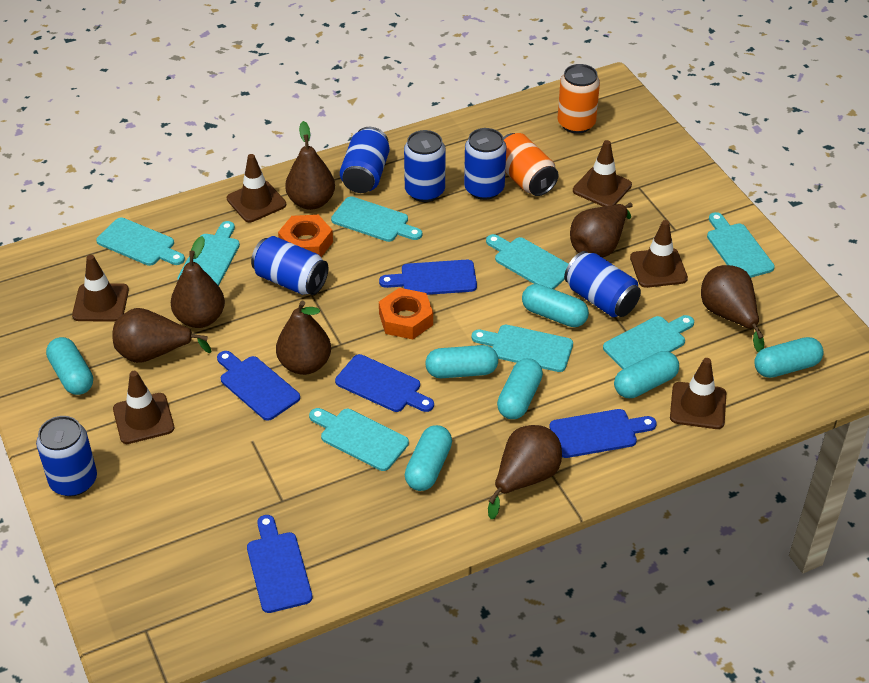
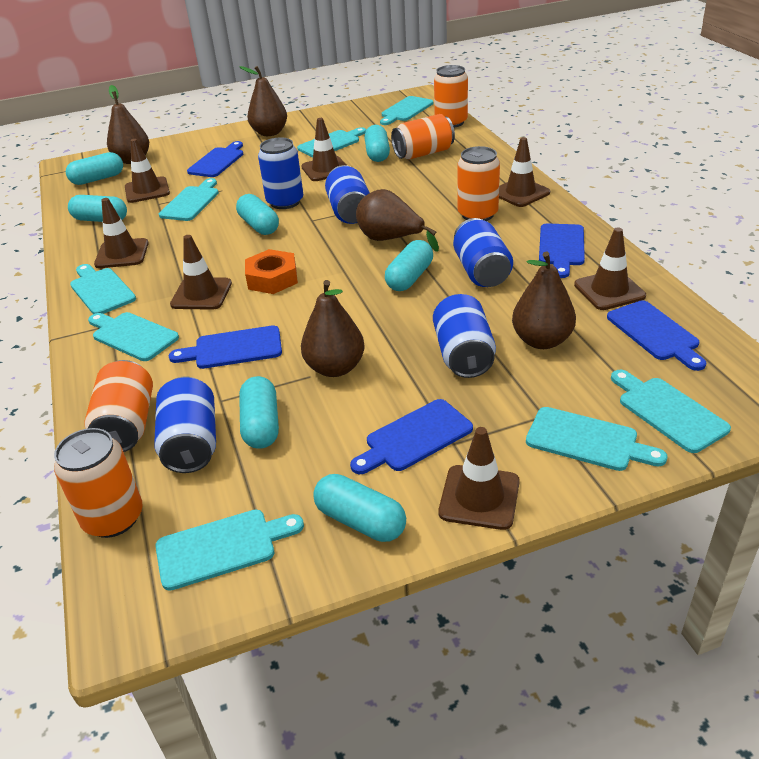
blue can: [36,416,97,496] [251,236,329,295] [340,127,390,193] [404,130,446,202] [464,128,506,200] [564,251,641,317] = 6 -> [154,377,216,473] [258,137,303,209] [325,165,370,224] [433,294,496,378] [453,218,513,287] = 5
brown pear: [112,308,212,363] [171,236,225,328] [276,301,331,375] [285,121,335,210] [488,425,562,519] [570,203,633,258] [701,265,764,352] = 7 -> [107,85,149,164] [239,66,287,136] [301,280,365,377] [356,189,439,252] [512,252,576,349] = 5
brown traffic cone: [72,255,129,322] [113,371,174,444] [227,154,286,222] [573,140,632,207] [630,220,688,288] [670,358,726,429] = 6 -> [94,198,149,268] [125,139,170,203] [170,235,232,310] [301,118,346,181] [439,427,520,530] [499,137,550,207] [574,227,646,310] = 7
orange can: [503,133,559,196] [557,64,600,134] = 2 -> [54,428,143,538] [84,360,153,452] [391,114,455,159] [434,65,468,128] [458,146,500,221] = 5
orange nut: [278,215,333,257] [379,288,433,340] = 2 -> [245,249,298,294] = 1

